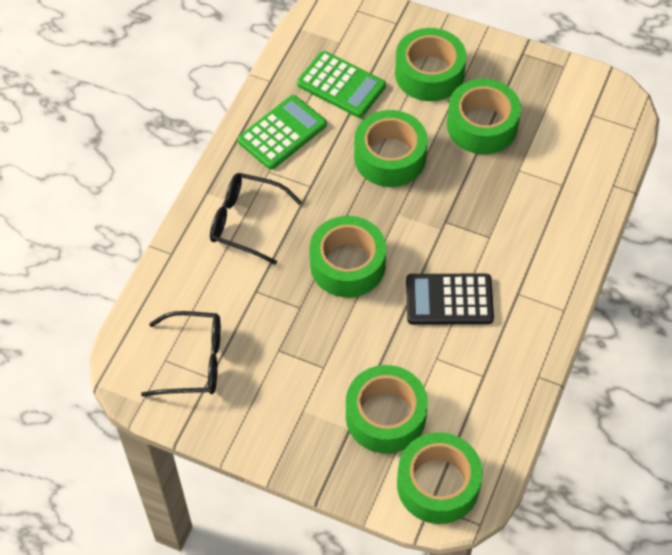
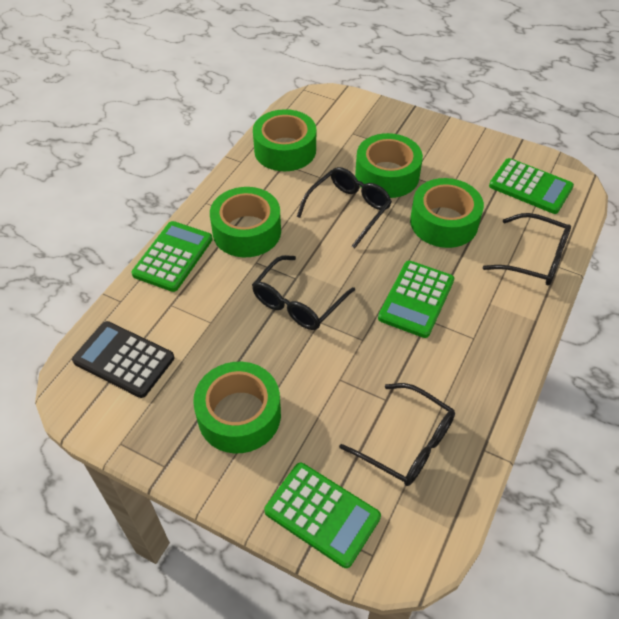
black glasses: [141,311,221,397] [210,173,302,265] = 2 -> [252,255,355,330] [297,167,392,248] [339,383,455,486] [483,213,571,286] = 4
green calculator: [238,95,327,170] [297,51,386,118] = 2 -> [131,221,213,292] [264,463,381,568] [378,261,454,338] [489,158,574,214] = 4
green tape: [309,216,386,297] [346,365,428,454] [354,110,428,187] [395,28,466,101] [397,432,483,524] [447,79,521,154] = 6 -> [193,362,281,453] [210,187,281,257] [253,109,316,171] [355,133,423,198] [410,178,484,248] = 5

